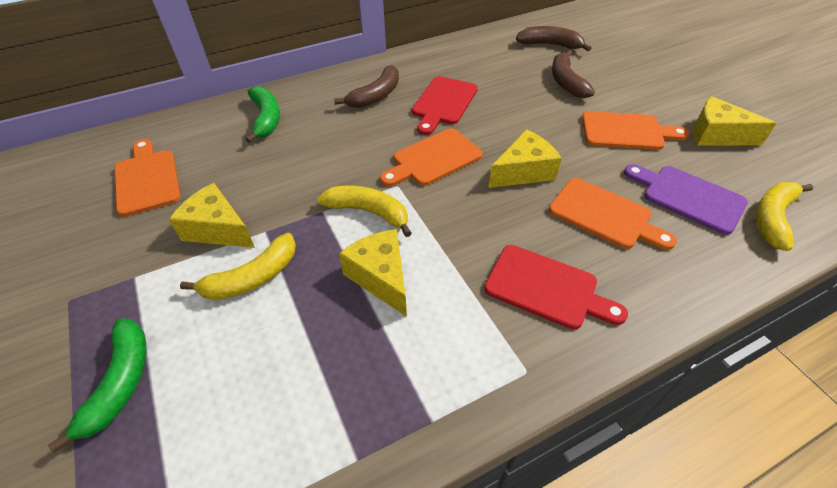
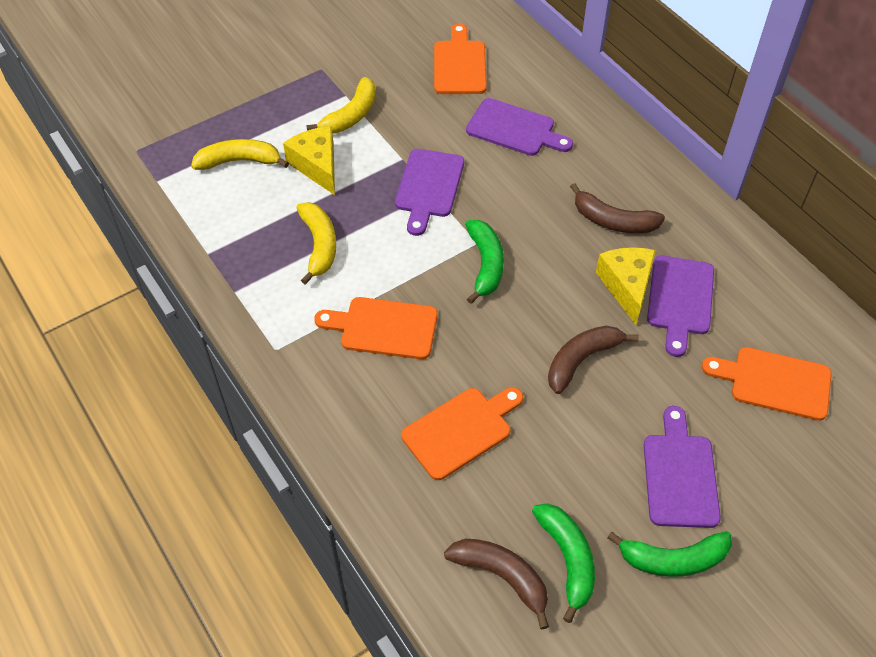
green banana: [48,318,146,453] [245,86,280,143] = 2 -> [465,220,504,304] [532,503,595,623] [607,531,732,577] = 3
purple cutting board: [624,164,748,235] = 1 -> [395,149,464,236] [466,98,573,156] [644,406,721,528] [647,256,714,357] = 4
red cutting board: [412,76,478,135] [484,245,628,330] = 2 -> none = 0
yellow cheese: [169,183,255,248] [339,229,407,317] [488,129,562,188] [693,96,777,146] = 4 -> [283,126,335,195] [596,247,656,325] = 2

